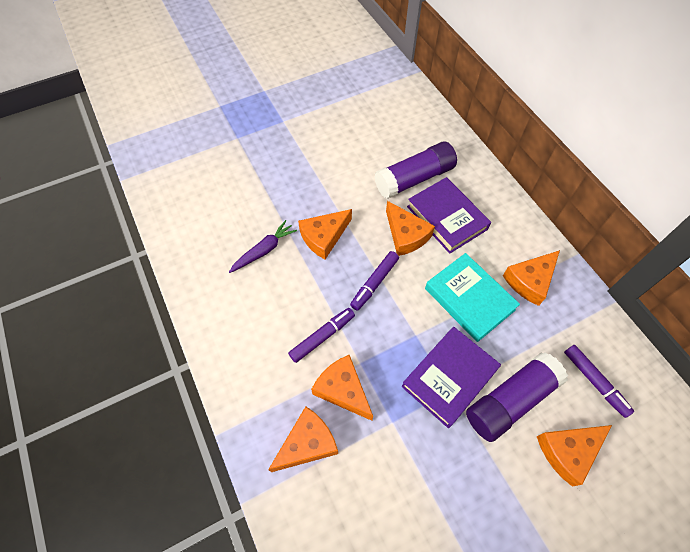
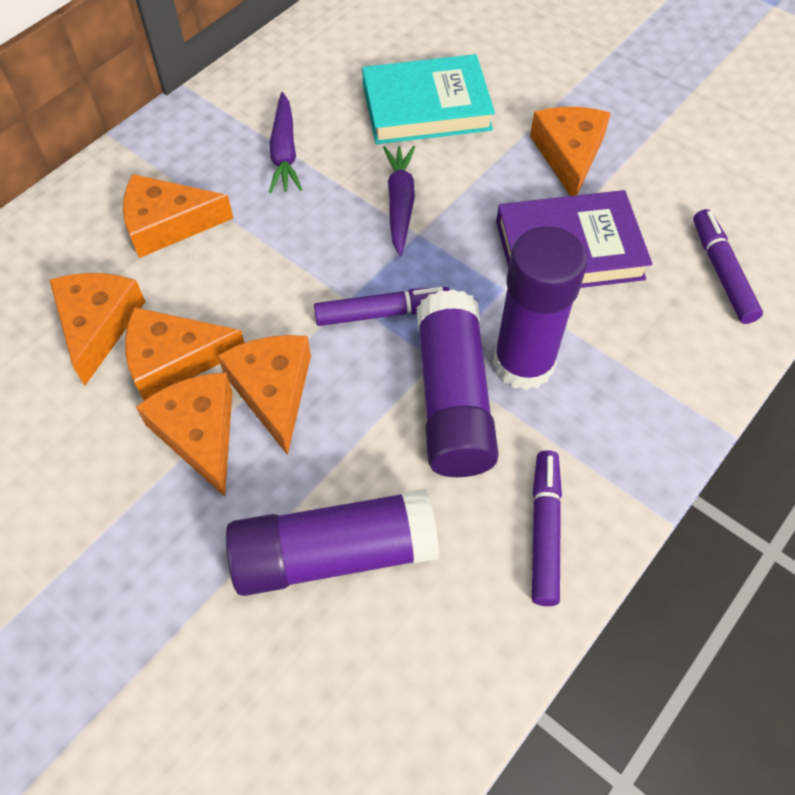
purple book: [401,326,501,428] [407,177,491,254] = 2 -> [496,190,652,288] = 1
purple carrot: [229,220,297,273] = 1 -> [269,92,302,193] [383,146,415,256] = 2
purple glue stick: [374,142,457,199] [466,352,568,442] = 2 -> [226,489,439,596] [416,289,499,477] [493,226,587,390] = 3

